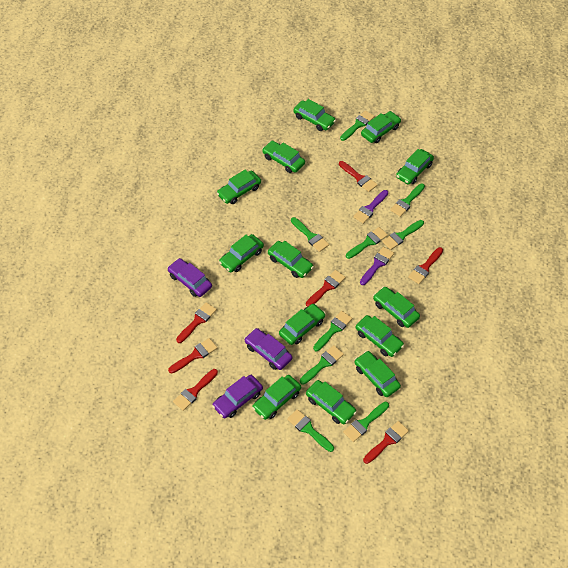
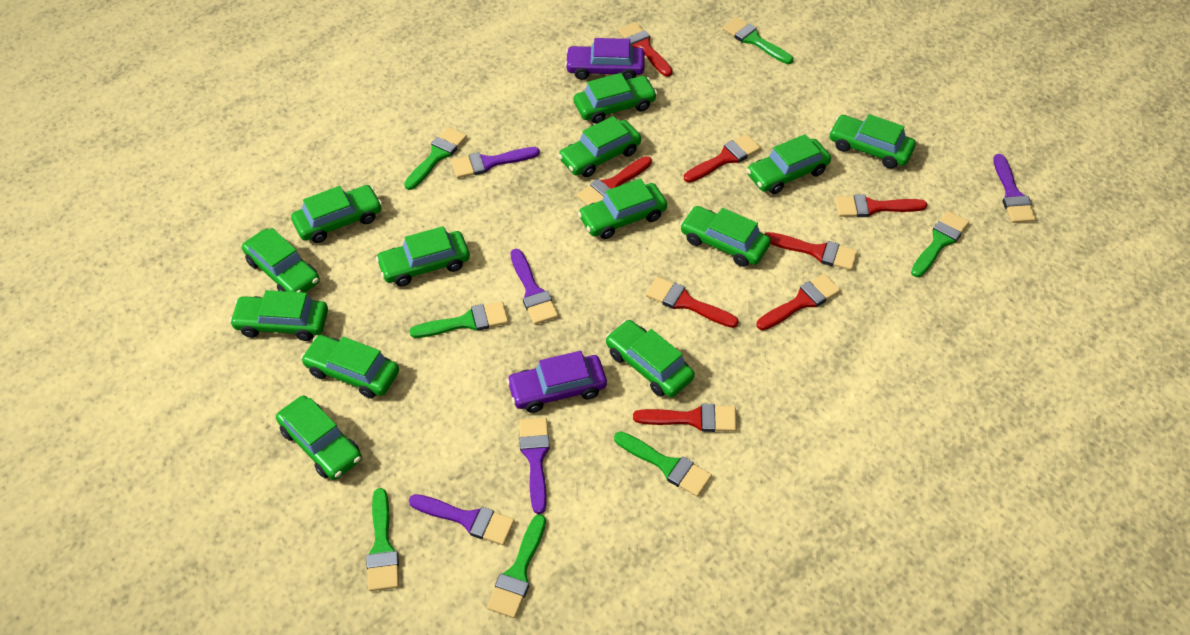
green brush: [287,409,334,452] [291,217,329,252] [300,345,344,385] [313,311,352,351] [340,110,375,141] [343,402,389,442] [346,227,388,259] [382,220,424,250] [390,183,425,217] = 9 -> [366,488,399,591] [404,127,467,190] [409,301,508,338] [487,514,546,618] [614,431,712,497] [722,17,793,64] [911,211,969,277] = 7
purple brush: [353,190,388,224] [360,247,394,285] = 2 -> [409,494,515,545] [451,147,540,178] [510,249,558,325] [519,417,550,514] [993,154,1036,223] = 5
purple car: [168,258,212,297] [212,375,263,418] [244,328,292,370] = 3 -> [506,351,607,413] [565,38,645,80] = 2
red brush: [168,338,217,373] [173,369,218,411] [176,302,217,343] [306,270,346,307] [339,161,378,192] [363,421,409,464] [408,247,443,284] = 7 -> [577,156,652,206] [618,22,673,77] [633,404,737,432] [646,277,739,328] [684,134,761,183] [757,274,841,330] [765,232,858,270] [835,194,927,217] = 8

